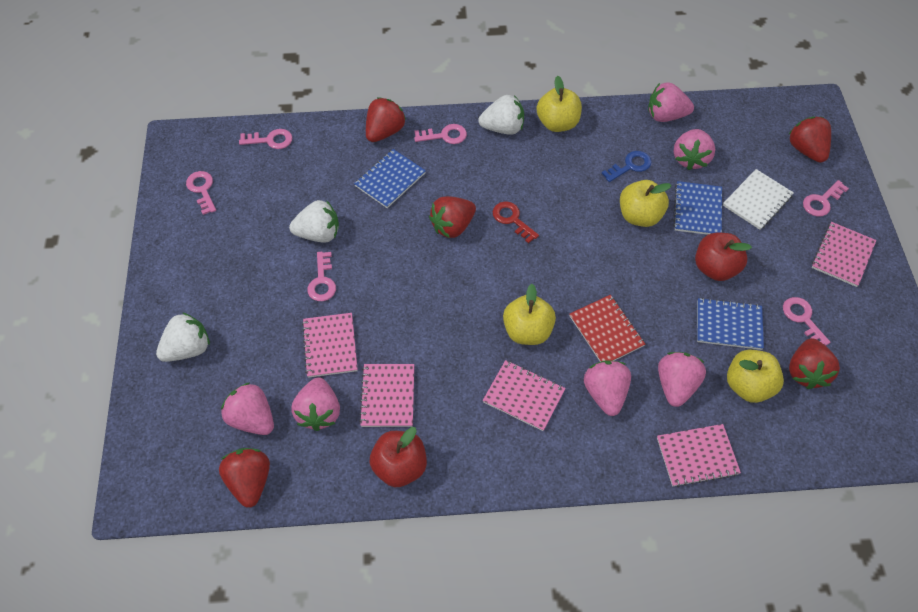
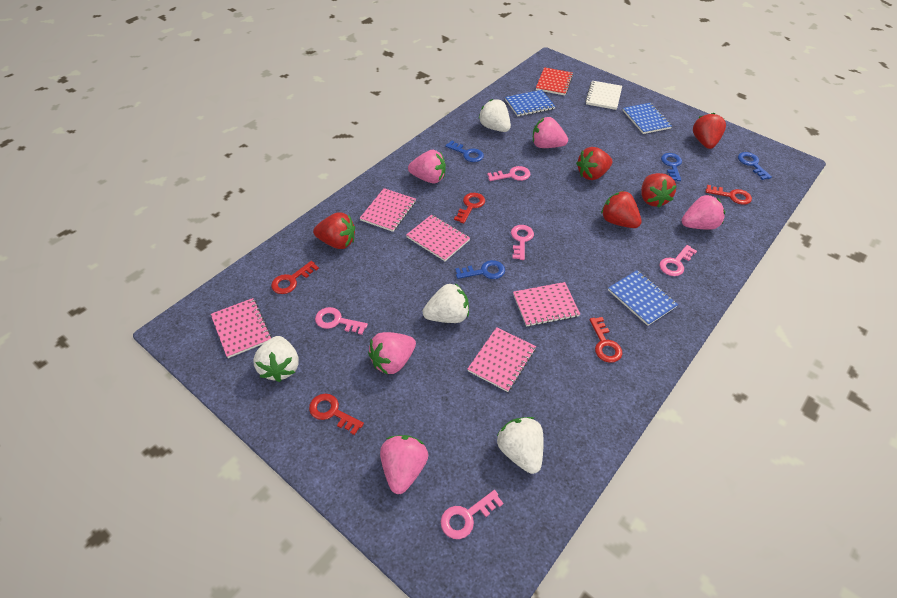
blue key: [602,151,651,182] = 1 -> [445,140,484,162] [455,260,505,279] [661,153,682,181] [738,152,772,180] = 4
pink key: [186,171,216,215] [239,129,292,149] [307,252,336,301] [414,124,467,144] [783,297,830,346] [803,180,849,217] = 6 -> [315,307,368,335] [441,490,504,539] [487,166,530,181] [511,225,534,260] [660,245,697,276] = 5
pink strawberry: [221,382,274,435] [291,377,340,431] [584,360,631,416] [648,82,694,122] [658,352,706,407] [674,129,715,170] = 6 -> [368,332,416,375] [380,435,428,494] [408,150,446,184] [533,117,568,148] [682,195,725,230] = 5
red apple: [370,427,427,487] [695,232,752,281] = 2 -> none = 0
red key: [493,202,539,243] = 1 -> [271,261,319,294] [309,394,364,435] [454,193,485,223] [589,317,622,363] [706,185,752,205] = 5
white strawberry: [156,312,210,362] [289,200,339,243] [478,95,524,135] = 3 -> [253,336,299,382] [423,283,469,323] [479,99,511,132] [497,417,544,474] = 4
yellow apple: [503,284,556,345] [537,76,582,132] [620,180,672,227] [727,349,784,403] = 4 -> none = 0

